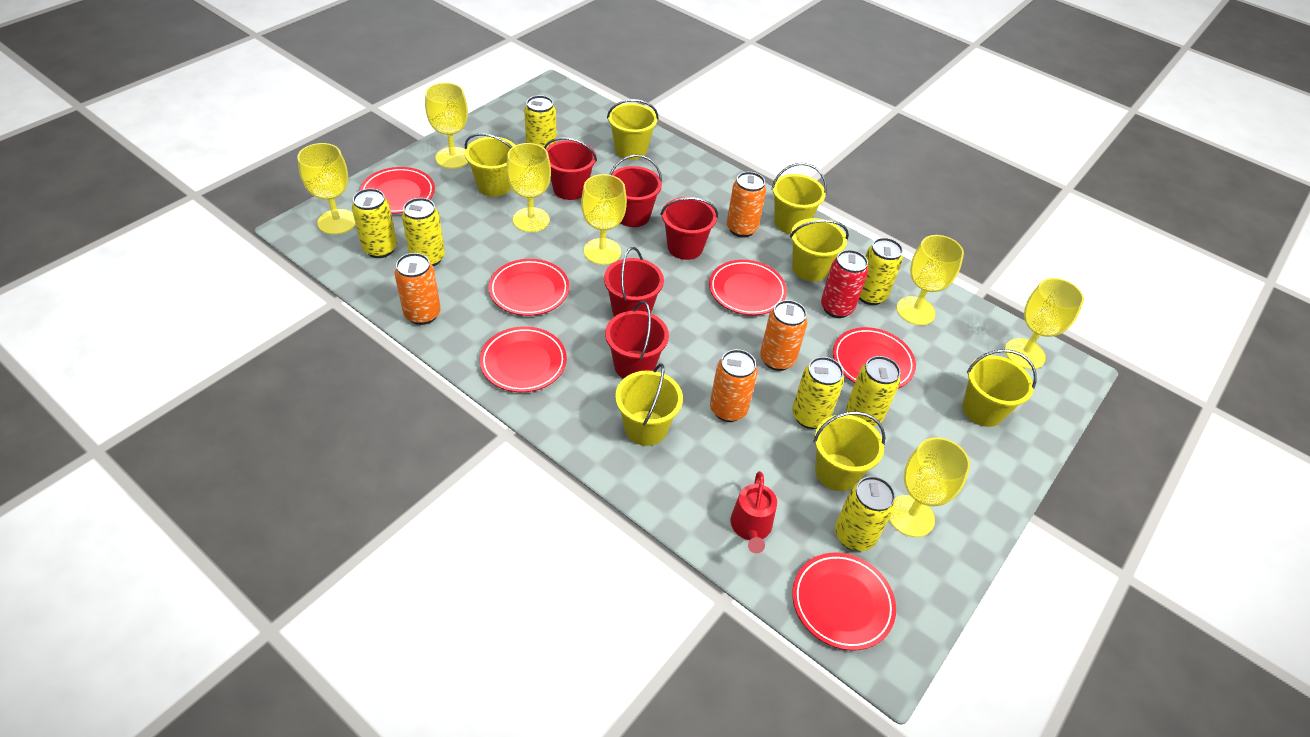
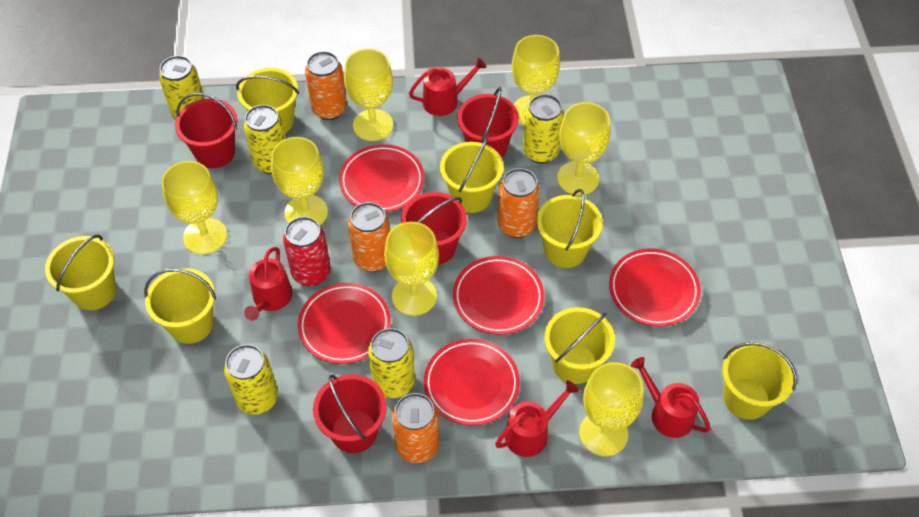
red bucket: [544,137,597,200] [604,247,664,317] [605,301,669,379] [609,154,662,227] [660,197,718,260] = 5 -> [175,93,238,168] [313,374,387,453] [401,192,467,265] [457,87,519,158] = 4
red plate: [359,167,435,214] [479,326,567,392] [489,259,569,316] [709,260,787,315] [792,553,896,651] [833,327,916,388] = 6 -> [298,283,391,364] [339,144,424,212] [424,339,520,426] [453,256,544,335] [609,249,701,327] = 5
red watering can: [730,471,777,553] = 1 -> [244,247,293,321] [409,58,487,116] [495,380,579,457] [631,357,711,438] = 4
yellow can: [352,188,397,258] [402,198,445,266] [524,95,557,147] [792,357,844,429] [835,476,895,551] [846,356,901,426] [859,238,903,305] = 7 -> [159,56,205,120] [224,344,278,415] [244,105,286,174] [368,328,415,398] [523,94,564,164] = 5

